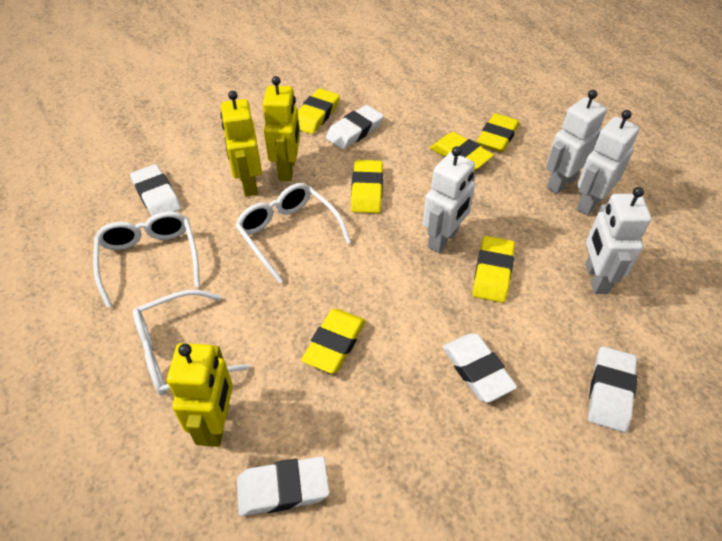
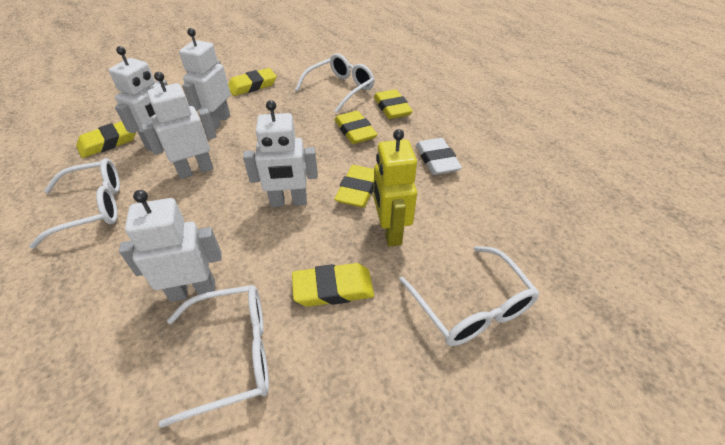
white eraser: [130,164,181,216] [237,456,330,516] [326,105,384,150] [443,333,517,403] [588,346,637,432] = 5 -> [416,138,462,175] = 1
white glasses: [93,211,200,308] [133,290,250,396] [235,183,351,284] = 3 -> [29,158,120,249] [159,285,269,428] [295,53,375,113] [399,246,539,346] = 4
white robot: [423,146,475,253] [546,90,607,194] [576,110,640,215] [585,187,651,294] = 4 -> [109,46,168,151] [119,190,222,302] [141,72,217,179] [179,28,231,130] [243,100,318,207] = 5
yellow robot: [167,343,233,447] [220,91,262,197] [263,76,300,181] = 3 -> [373,129,417,247] = 1

